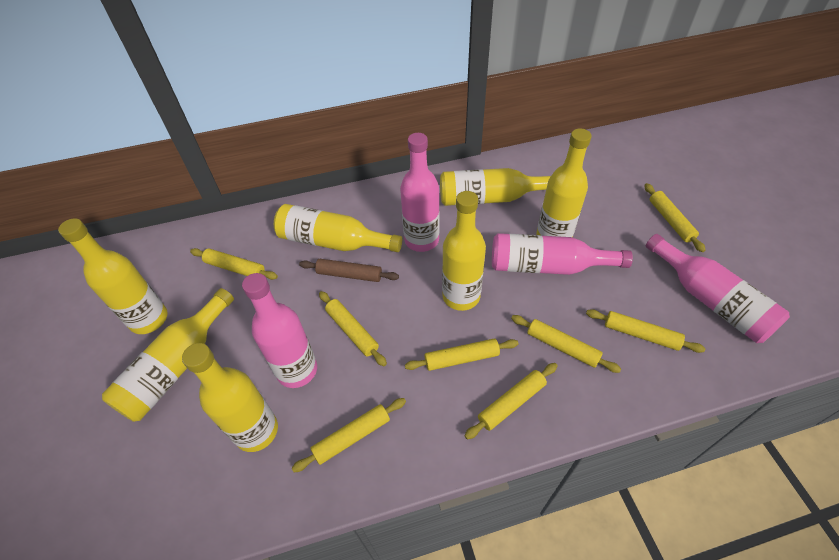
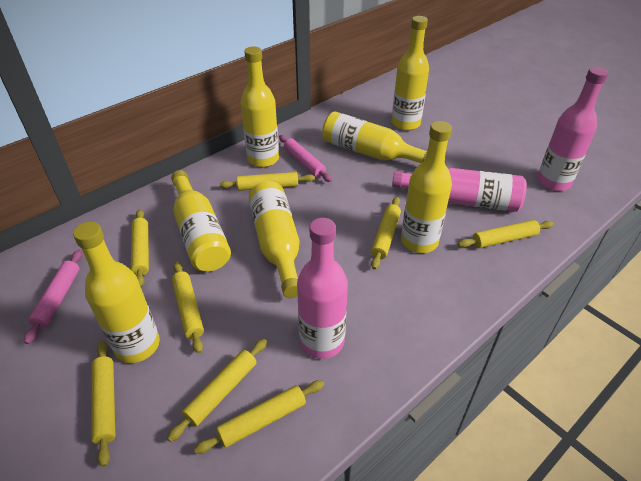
brown rolling pin: [299,259,399,282] = 1 -> none = 0
pink bottle: [242,273,317,388] [400,133,440,252] [492,233,633,275] [646,234,790,343] = 4 -> [297,218,348,359] [392,168,527,212] [537,67,608,191] = 3
pink rolling pin: none = 0 -> [24,250,82,344] [279,135,332,182] = 2

